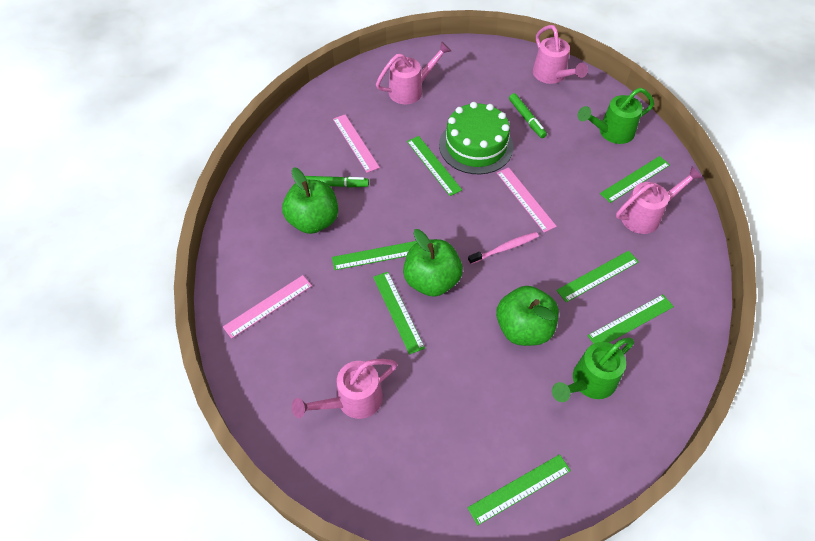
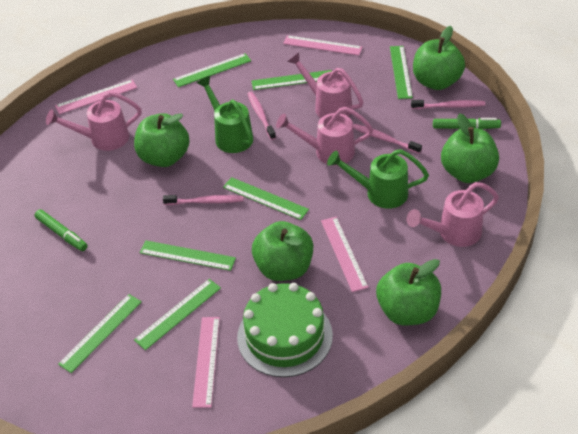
green apple: [282,167,338,234] [403,229,463,297] [496,286,559,346] = 3 -> [134,113,190,167] [252,221,313,281] [376,259,441,326] [413,26,465,90] [441,113,499,183] = 5
pink ruler: [223,275,312,339] [333,115,380,173] [497,167,557,233] = 3 -> [55,79,137,114] [192,317,220,408] [283,35,362,56] [321,217,369,292] = 4
pink toothbrush: [468,232,539,264] = 1 -> [163,195,243,205] [247,92,276,140] [353,124,422,154] [411,100,485,109] = 4

